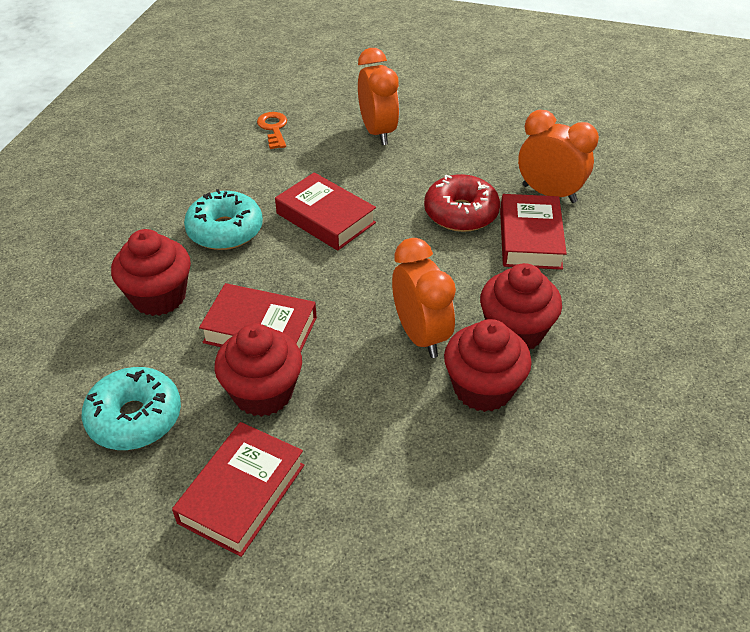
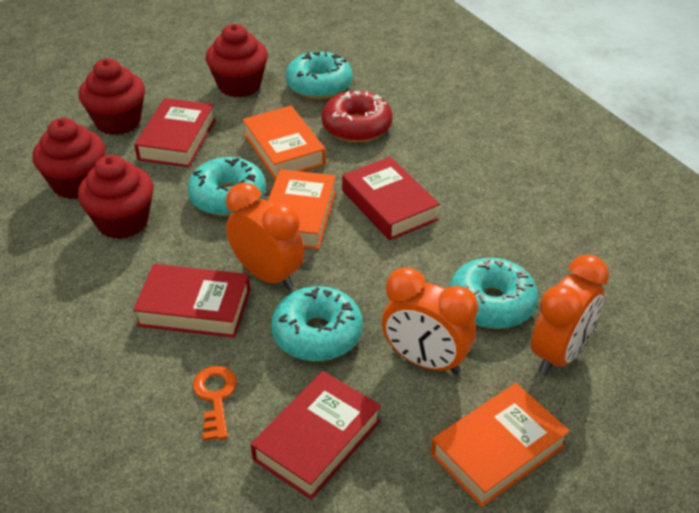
orange book: none = 0 -> [242,106,326,180] [268,169,336,250] [431,383,570,507] = 3
turquoise donut: [81,367,181,450] [184,189,263,250] = 2 -> [187,157,266,216] [271,286,363,362] [286,51,353,99] [449,258,538,329] = 4

